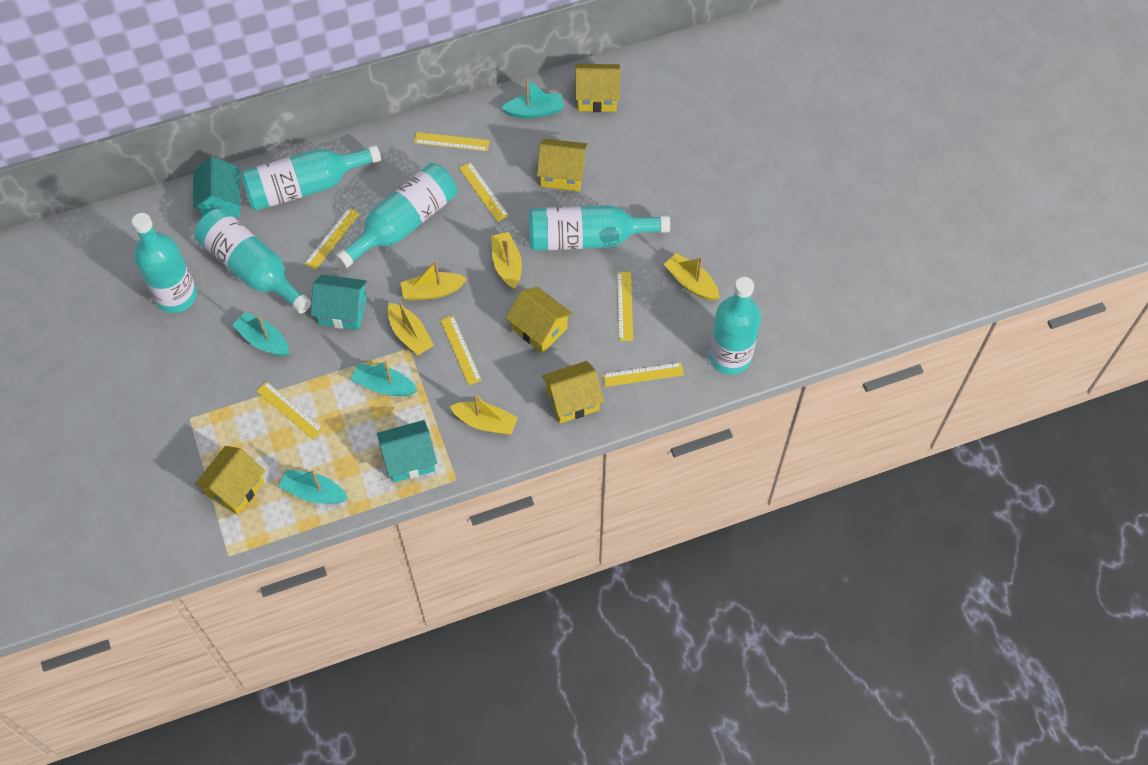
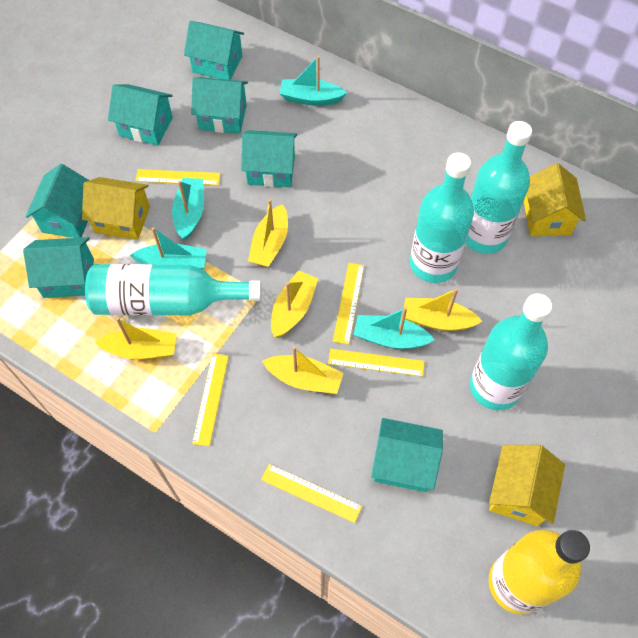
turquoise bottle: [132,213,197,313] [195,208,311,314] [241,145,381,211] [335,163,457,268] [529,205,670,251] [709,277,761,375] = 6 -> [85,264,262,316] [410,153,474,283] [466,121,532,254] [470,293,552,410] = 4
turquoise house: [193,157,240,218] [311,275,367,330] [377,420,437,482] = 3 -> [23,237,94,298] [26,164,89,238] [108,84,173,146] [184,21,244,80] [191,77,248,134] [241,130,297,187] [371,418,443,492] = 7
yellow bottle: none = 0 -> [488,530,590,615] = 1
yellow house: [195,446,265,515] [506,287,573,353] [537,139,588,191] [542,361,604,423] [575,64,620,112] = 5 -> [82,177,150,240] [489,445,565,526] [524,163,586,236] = 3
yellow ruler: [256,381,323,439] [304,208,360,270] [414,132,490,151] [440,315,482,385] [459,162,509,222] [602,362,684,387] [617,272,633,341] = 7 -> [136,169,221,185] [192,354,229,446] [261,464,362,523] [328,349,425,377] [333,263,364,345] = 5

